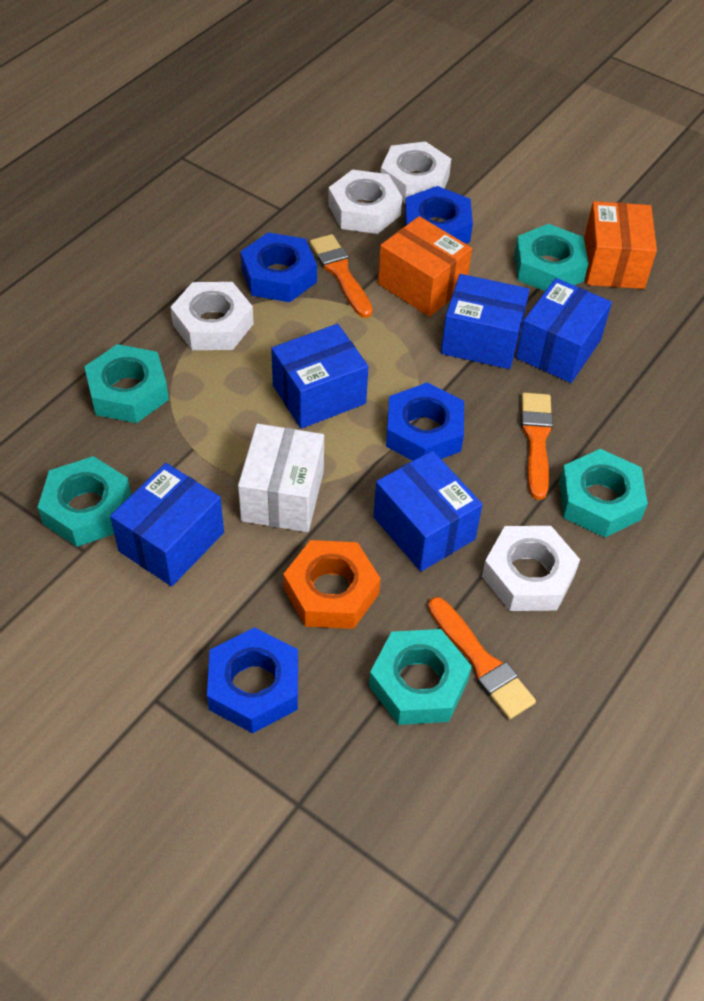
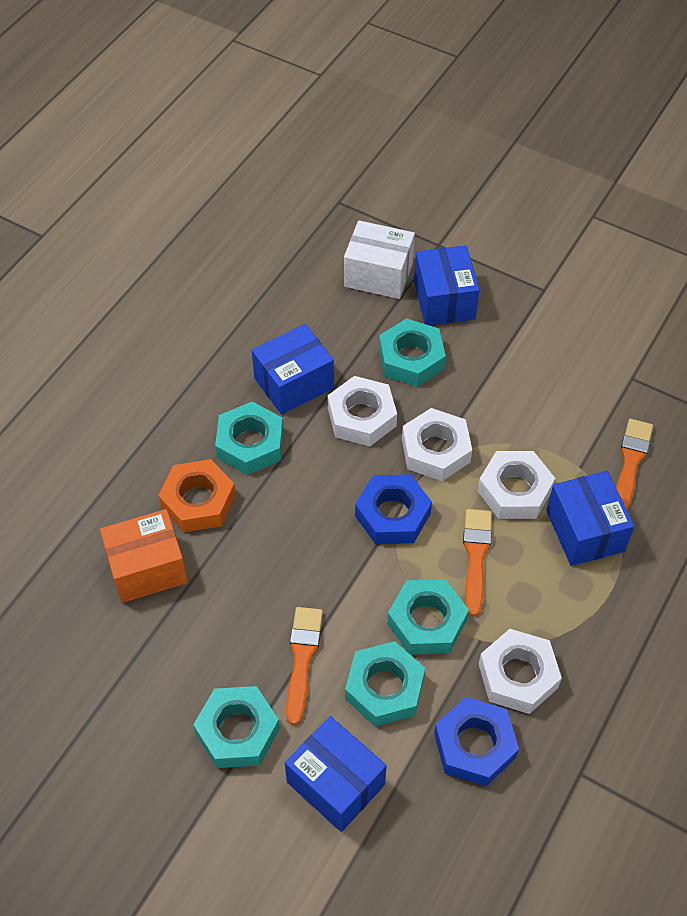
blue box: [110,463,224,586] [271,324,368,429] [374,451,483,571] [441,274,529,369] [516,278,612,383] = 5 -> [252,324,334,415] [285,716,387,832] [414,245,479,325] [546,471,634,566] = 4
blue nut: [207,627,298,733] [240,233,317,302] [386,383,464,461] [404,186,473,244] = 4 -> [355,474,432,544] [434,697,519,786] = 2
orange box: [378,216,472,317] [584,201,657,289] = 2 -> [100,509,188,603] = 1

